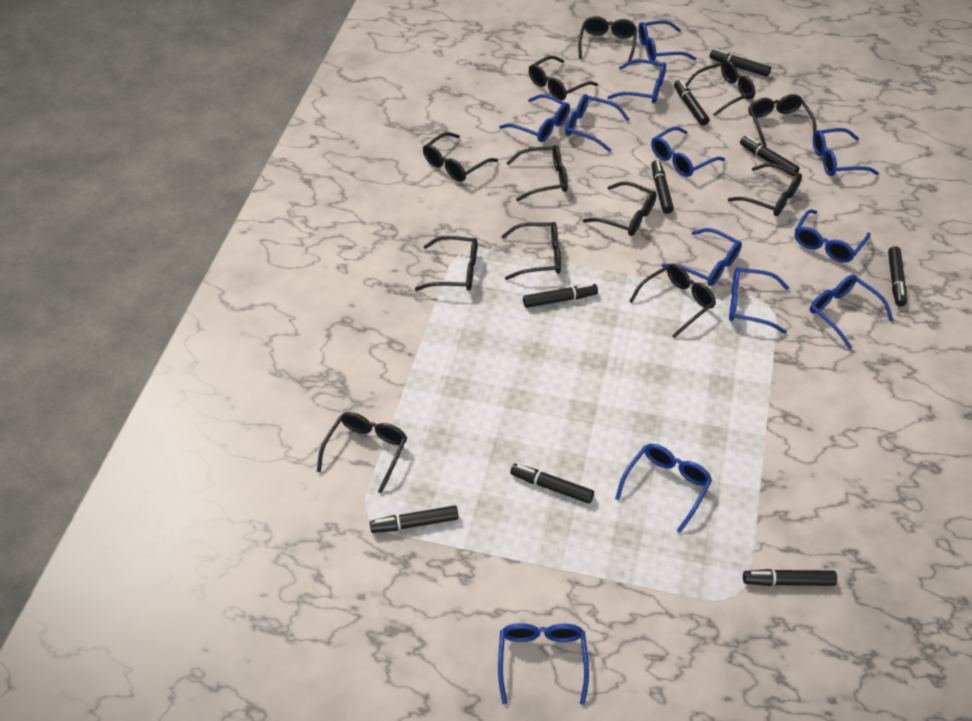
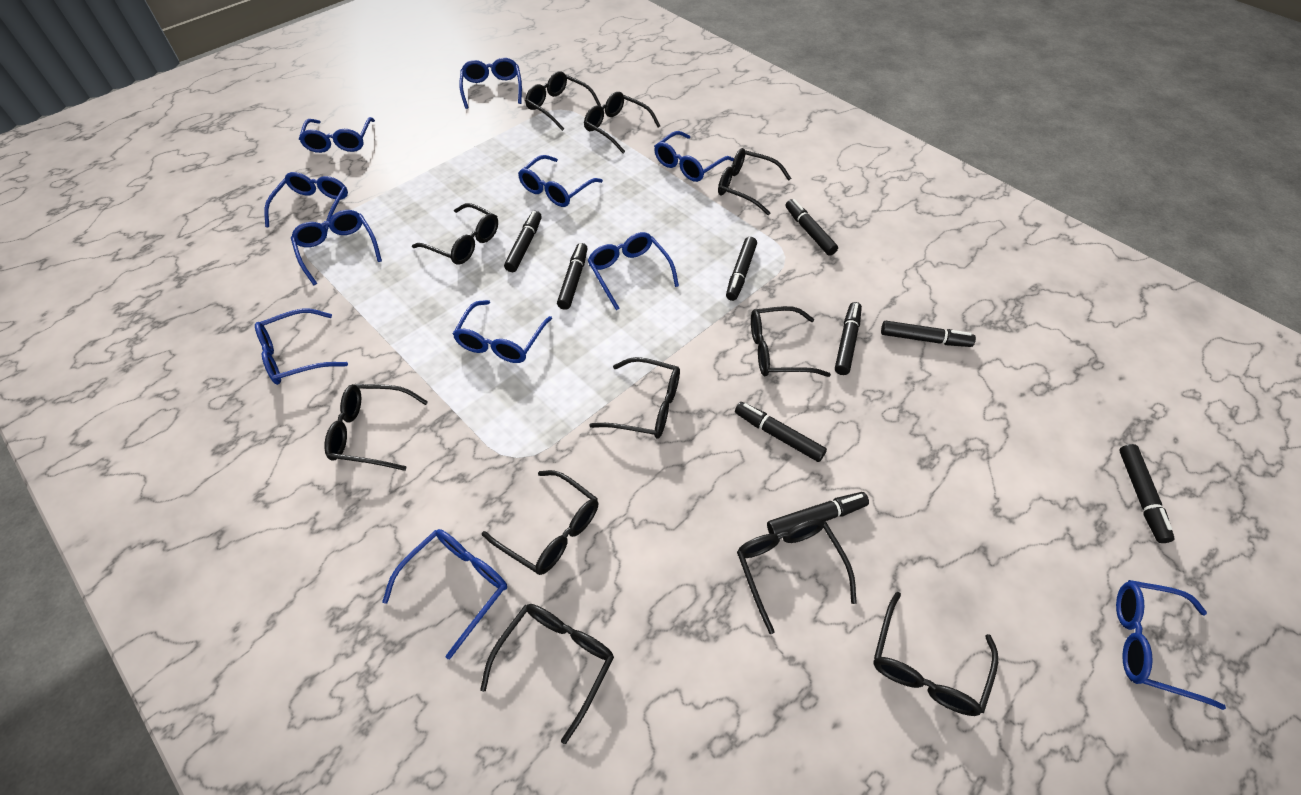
black glasses: [317,412,407,493] [415,236,477,291] [423,132,498,182] [501,222,561,280] [507,145,568,201] [529,56,598,101] [578,16,637,62] [583,182,657,236] [629,264,716,338] [685,60,755,116] [728,163,802,216] [748,94,817,147] = 12 -> [324,384,428,471] [412,203,498,265] [480,604,614,744] [482,470,598,575] [525,71,601,131] [584,92,660,153] [589,357,680,439] [718,148,791,215] [737,519,857,634] [751,306,831,377] [873,592,998,716] = 11
blue glasses: [498,623,589,705] [499,94,570,142] [565,94,630,152] [607,59,666,104] [615,444,712,533] [638,20,696,61] [651,127,725,177] [662,228,742,286] [729,267,789,334] [795,209,871,263] [810,275,894,350] [813,128,879,176] = 12 -> [255,309,348,385] [264,172,348,232] [291,210,382,285] [299,117,375,153] [382,529,507,659] [453,300,552,363] [459,58,522,109] [518,155,603,207] [587,232,679,310] [654,131,734,182] [1116,580,1226,710] = 11

